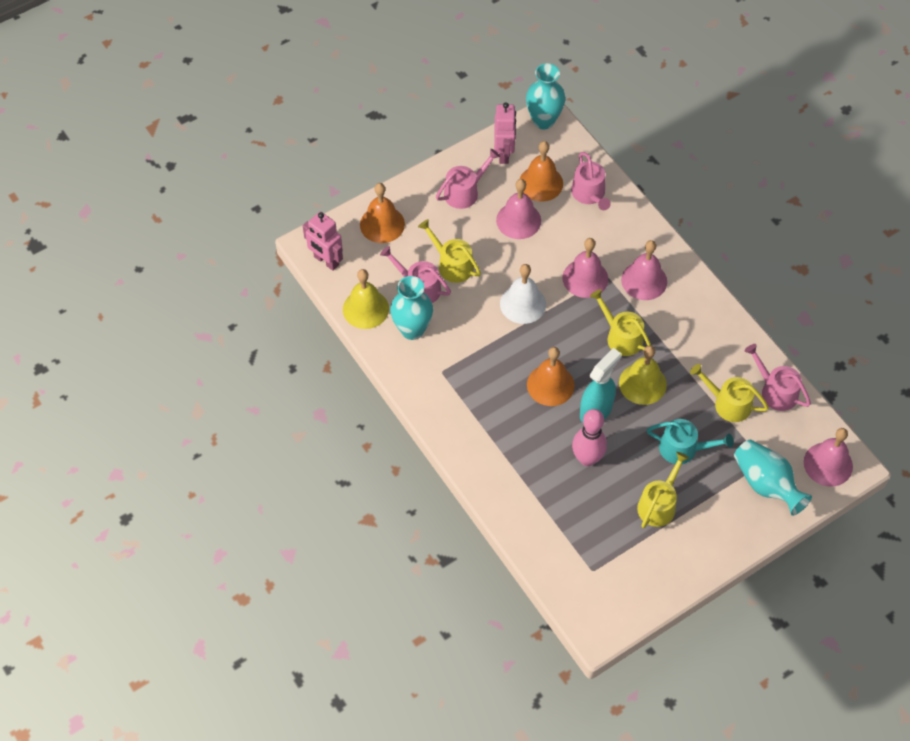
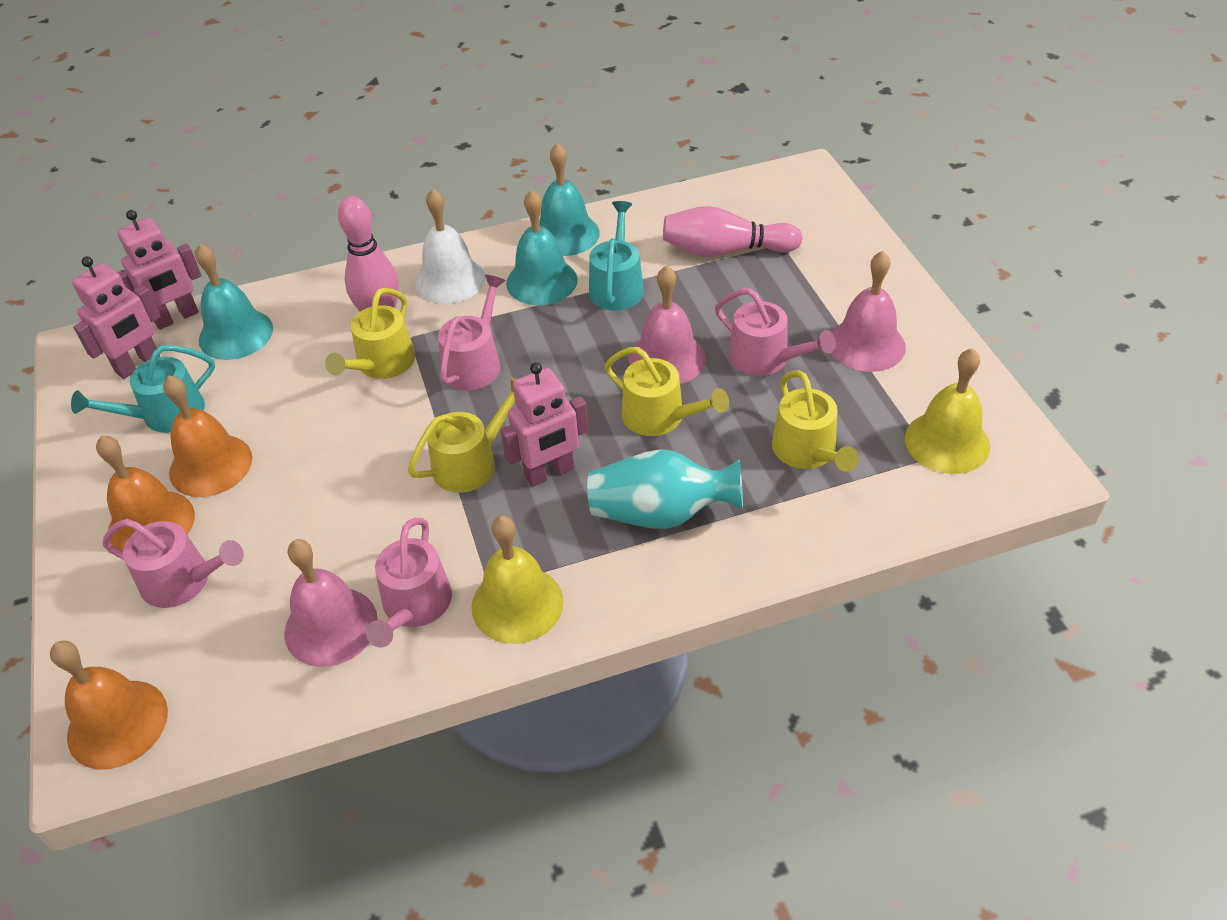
pink bell: [496,179,541,239] [562,238,608,298] [621,240,667,300] [804,428,853,486] = 4 -> [284,539,378,667] [629,265,706,384] [831,251,906,372] = 3
pink bowling pin: [572,409,607,466] = 1 -> [338,196,399,311] [663,206,802,257] = 2
pink robot: [303,211,343,271] [494,102,516,164] = 2 -> [72,256,161,379] [117,210,202,330] [500,362,589,487] = 3
turquoise bell: none = 0 -> [195,244,273,360] [506,190,578,305] [539,143,600,256] = 3
turquoise spray bottle: [580,348,621,423] = 1 -> none = 0
turquoise vase: [390,276,433,340] [526,63,565,130] [734,439,812,516] = 3 -> [587,449,743,529] = 1
turquoise watering can: [647,419,734,464] = 1 -> [71,345,215,433] [589,201,644,310] = 2

